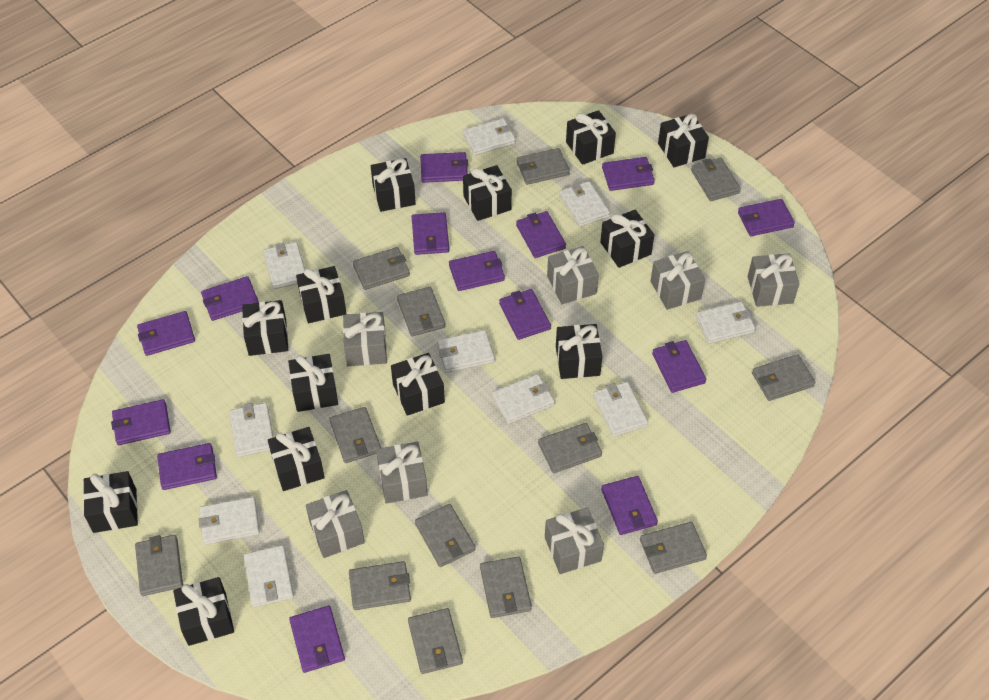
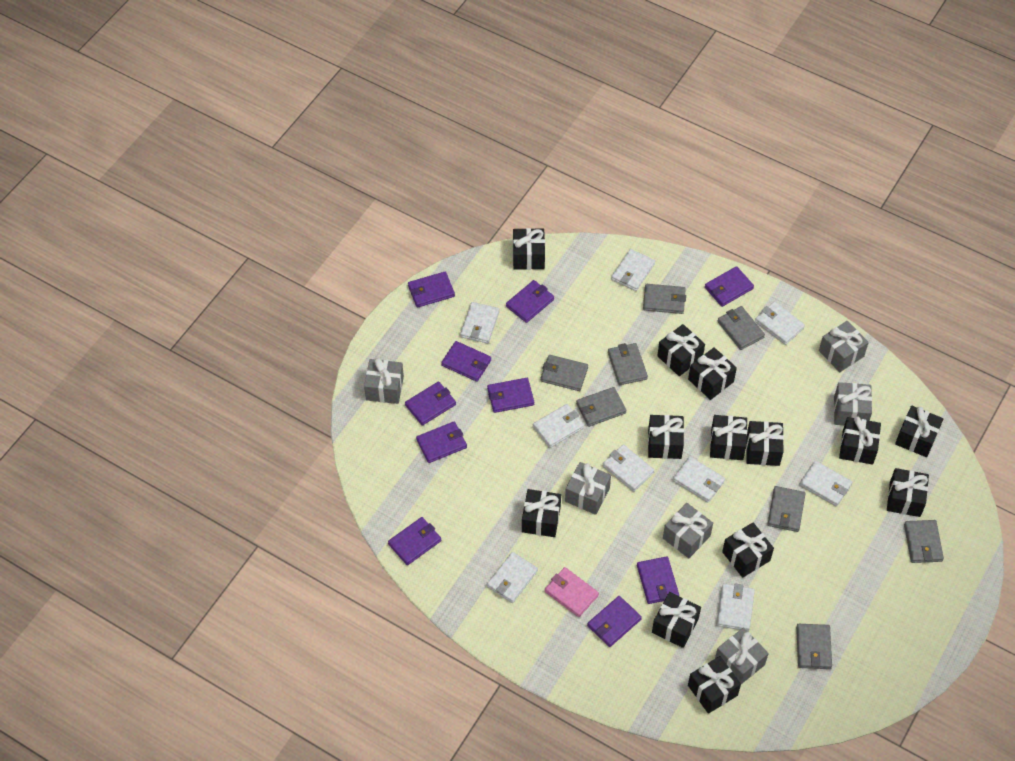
grey gift: [306,490,365,558] [343,312,387,366] [376,442,428,504] [545,507,604,574] [547,246,599,304] [651,251,705,310] [748,253,799,307] = 7 -> [364,358,404,404] [565,462,611,515] [663,503,713,558] [715,627,769,684] [819,321,869,372] [834,382,872,425] = 6
grey wallet: [135,535,183,596] [329,407,381,463] [349,561,411,610] [353,247,410,290] [397,287,446,336] [408,608,463,674] [415,504,476,567] [480,556,532,618] [516,148,570,185] [538,423,602,473] [640,522,707,574] [691,158,741,201] [752,354,815,401] = 13 -> [541,355,588,391] [576,387,626,427] [608,343,648,385] [643,284,686,314] [718,306,765,350] [768,486,806,532] [796,624,832,669] [904,520,944,563] = 8
pink wallet: none = 0 -> [545,567,599,617] = 1
purple wallet: [111,399,171,445] [137,311,195,356] [157,443,217,490] [201,276,259,321] [289,606,345,673] [412,212,449,255] [420,152,468,183] [449,251,505,291] [499,289,551,340] [516,211,566,258] [601,476,658,535] [602,157,655,191] [652,340,706,393] [738,199,795,236] = 14 -> [388,517,441,565] [405,381,456,426] [408,272,455,308] [416,422,467,463] [441,341,491,382] [487,378,534,413] [506,280,554,323] [587,596,642,647] [637,556,679,604] [705,266,754,307] = 10
white wallet: [198,497,260,545] [229,403,274,457] [243,545,294,607] [263,242,305,289] [437,330,495,373] [463,118,516,155] [492,374,555,424] [560,181,610,227] [593,382,648,437] [695,301,756,344] = 10 -> [460,302,499,344] [487,552,538,603] [533,404,584,448] [603,444,655,492] [611,249,655,291] [673,457,725,502] [717,583,755,631] [755,302,805,345] [799,461,852,506] = 9

